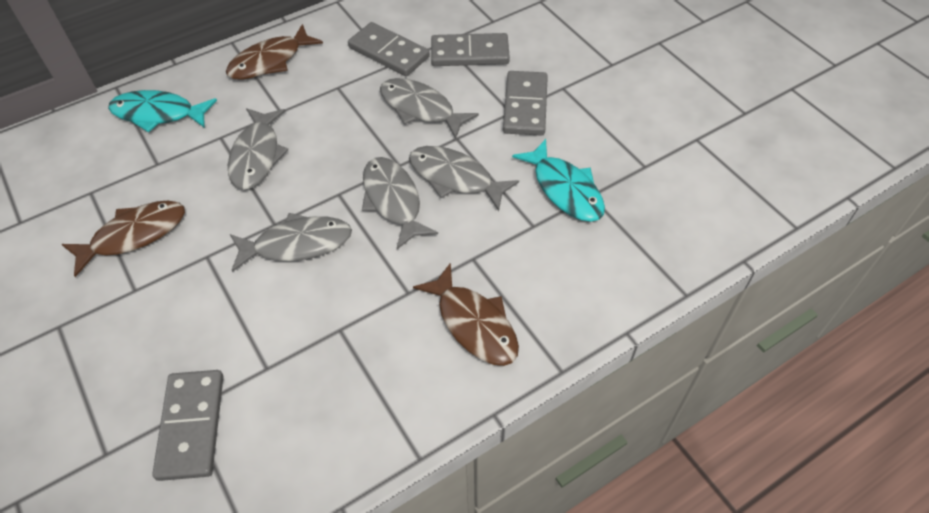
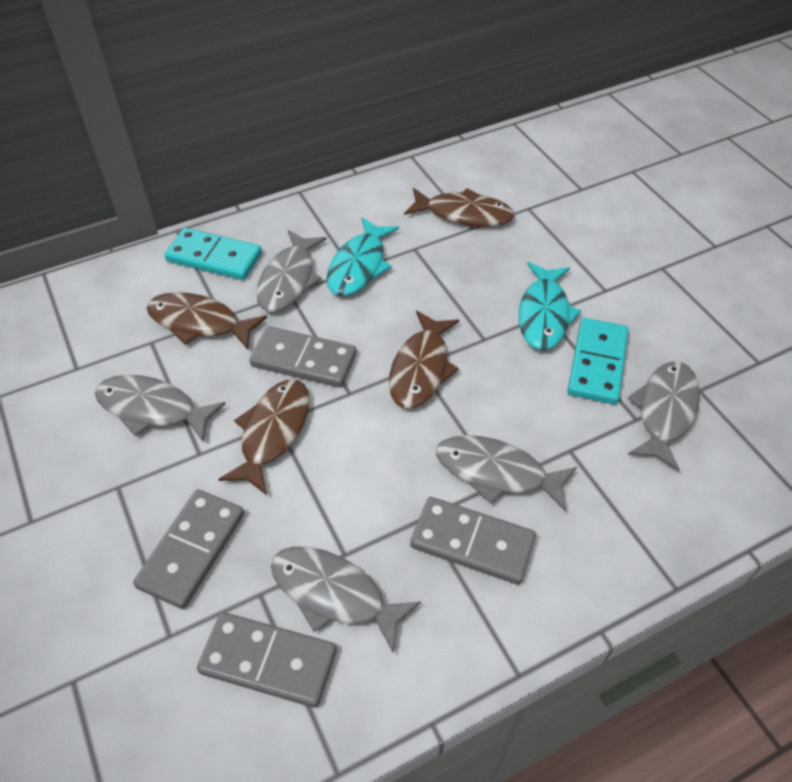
brown fish: [61,201,185,277] [226,24,323,80] [413,262,519,366] = 3 -> [146,292,267,350] [218,380,310,495] [389,311,459,408] [404,188,514,227] = 4
turquoise domino: none = 0 -> [164,228,262,280] [567,318,629,404] = 2

